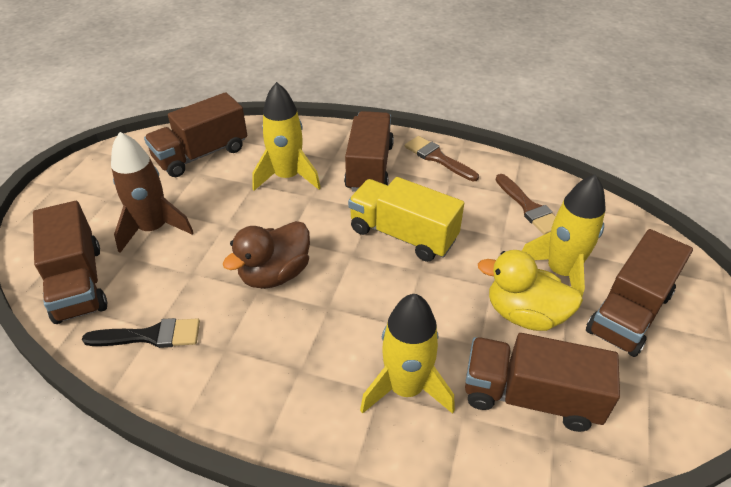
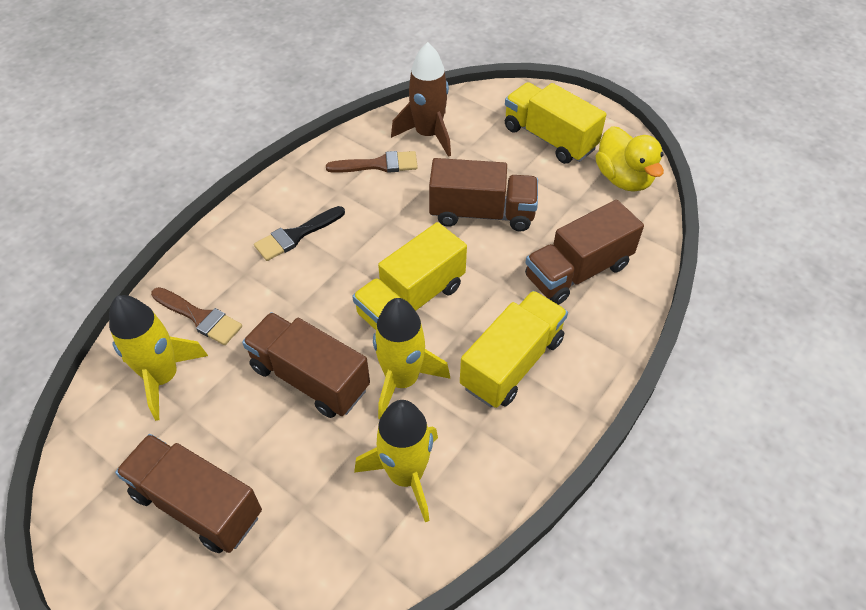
brown duck: [223,221,310,289] = 1 -> none = 0
brown truck: [33,201,107,324] [144,92,247,177] [344,111,394,192] [465,333,620,432] [586,229,693,357] = 5 -> [115,434,262,553] [242,312,370,418] [429,158,538,232] [525,200,644,305] = 4
yellow truck: [348,177,464,262] = 1 -> [352,222,467,330] [460,291,568,408] [505,82,606,164] = 3

